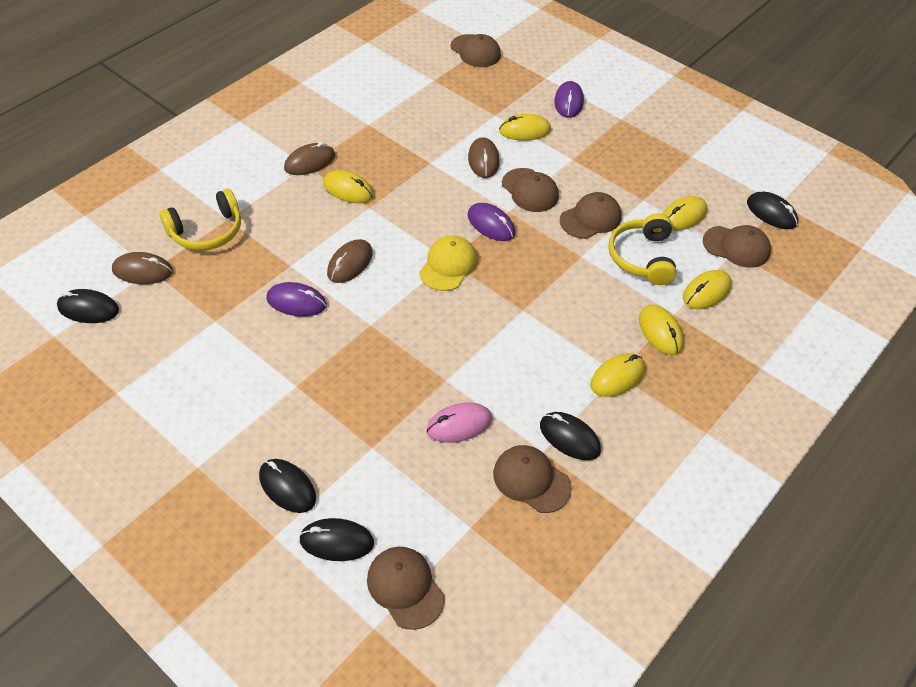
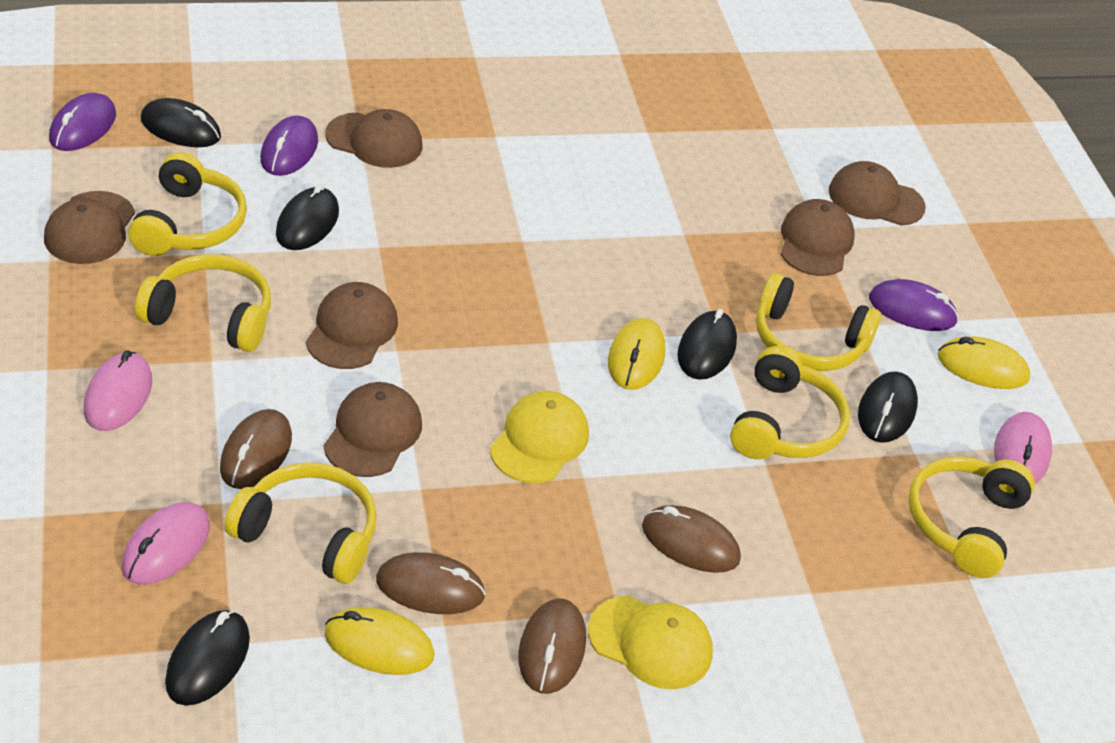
pink mouse: [426,402,492,443] = 1 -> [84,350,152,431] [122,502,210,584] [994,412,1052,483] = 3
yellow cap: [419,235,477,291] = 1 -> [490,391,589,483] [588,596,713,689] = 2
yellow headphones: [160,189,241,251] [608,213,677,285] = 2 -> [128,152,247,256] [135,254,271,352] [225,462,377,584] [730,346,850,459] [756,273,881,371] [908,456,1035,578] = 6
yellow mouse: [323,170,374,203] [499,114,551,141] [591,353,645,397] [639,305,684,355] [663,196,707,231] [683,270,732,309] = 6 -> [324,607,435,675] [608,318,665,390] [938,336,1030,389] = 3

